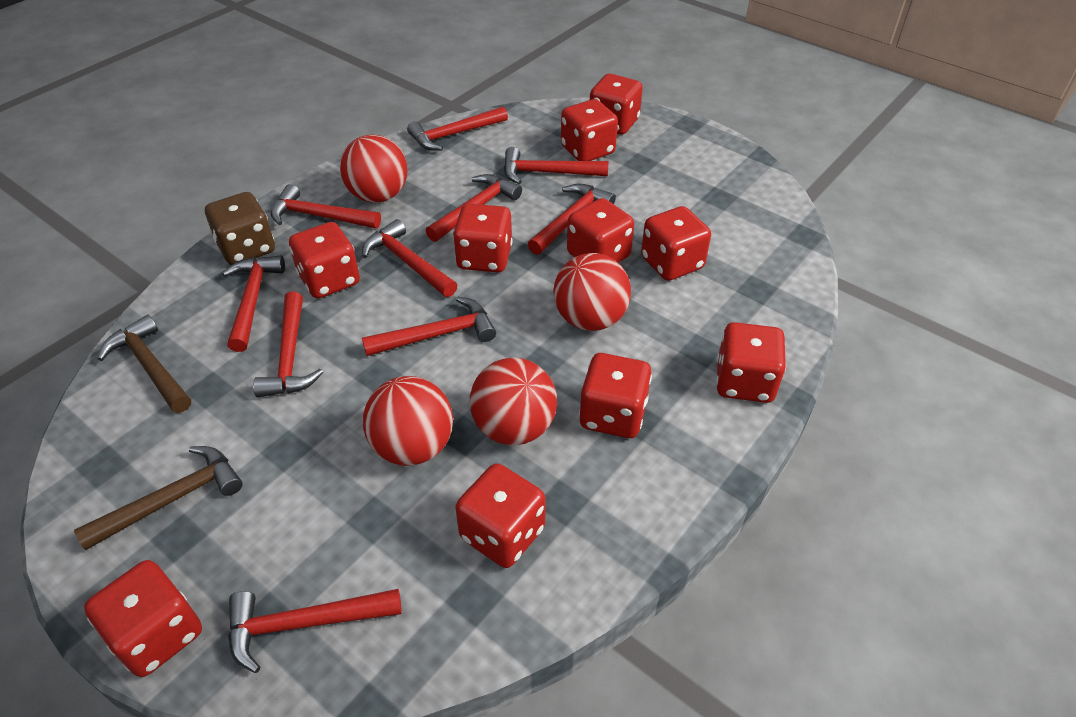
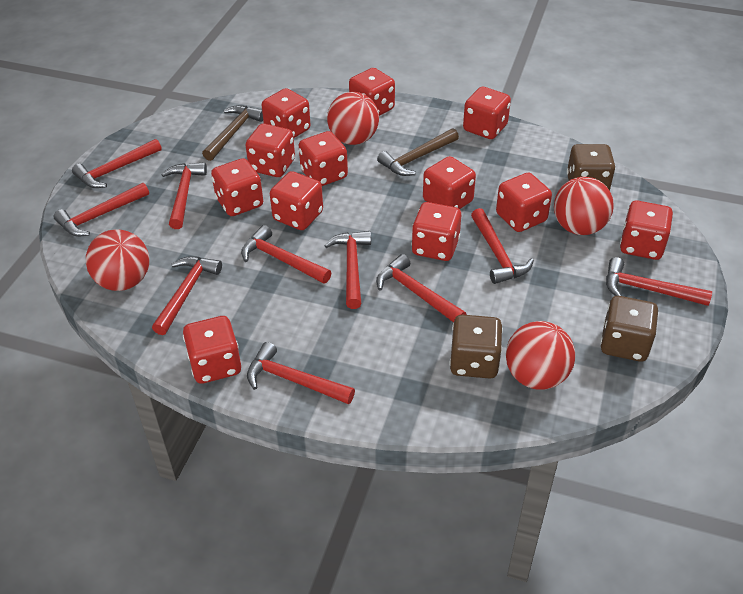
brown dice: [205,192,275,265] = 1 -> [449,315,503,379] [567,144,615,191] [600,296,659,362] = 3
red dice: [84,560,202,677] [289,222,360,298] [453,204,513,273] [455,463,546,568] [561,99,618,161] [567,198,634,263] [579,353,652,438] [590,74,643,135] [641,206,711,281] [716,322,786,403] = 10 -> [183,316,241,384] [211,158,263,216] [245,124,295,177] [262,88,311,138] [270,171,323,230] [299,131,348,186] [349,68,395,116] [412,202,461,261] [423,156,476,209] [463,87,511,139] [496,173,552,232] [620,200,673,260] = 12

